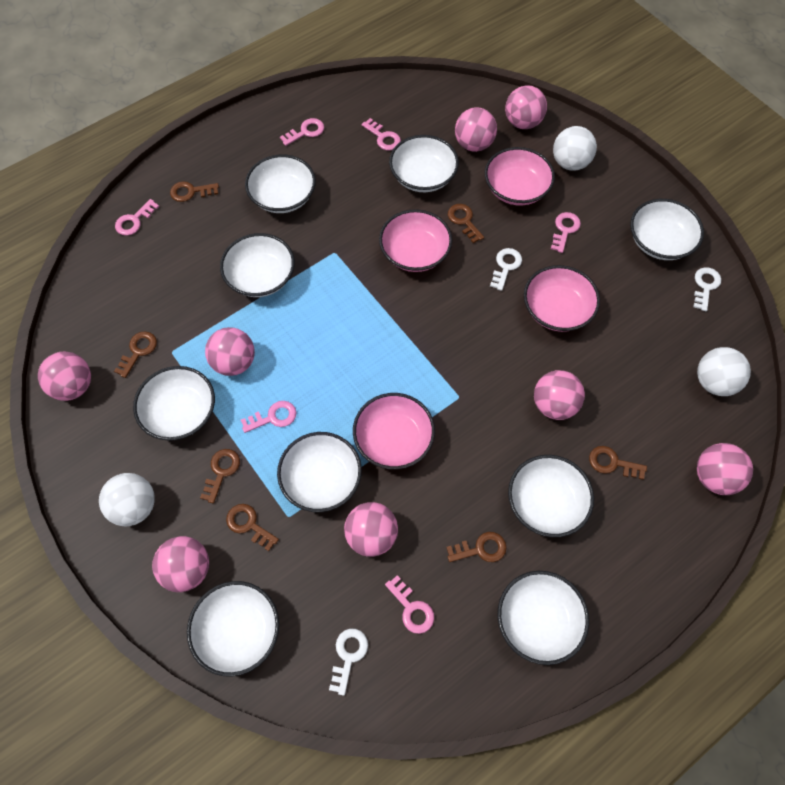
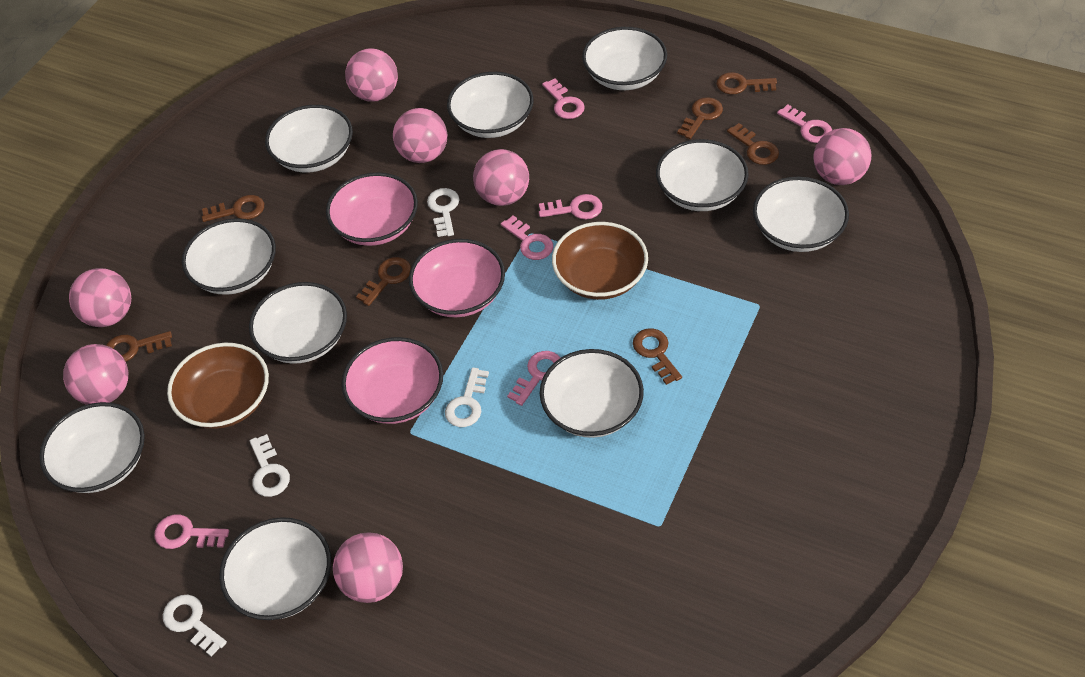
brown bowl: none = 0 -> [167,343,269,429] [552,222,648,300] = 2
pink ball: [38,352,91,401] [152,536,209,592] [205,327,255,376] [344,502,398,557] [455,107,497,152] [505,85,547,129] [534,370,585,420] [697,443,753,495] = 8 -> [63,344,129,405] [69,268,131,327] [333,532,403,603] [345,48,398,102] [393,108,447,163] [473,149,529,206] [813,128,871,185] = 7
pink bowl: [353,393,435,470] [379,209,452,272] [485,147,555,205] [524,265,600,332] = 4 -> [326,172,418,246] [342,337,443,424] [409,239,505,317] = 3
white ball: [99,473,155,526] [553,126,597,171] [697,347,751,396] = 3 -> none = 0
white bowl: [133,366,215,441] [187,581,279,677] [220,233,295,297] [245,154,316,213] [277,432,362,512] [389,135,459,192] [498,571,589,665] [508,455,594,537] [630,199,704,260] = 9 -> [39,402,145,493] [182,218,276,295] [219,517,331,620] [249,282,347,364] [265,105,353,173] [447,72,534,138] [540,349,644,438] [582,27,667,90] [656,139,749,211] [753,177,849,252] = 10
white key: [329,629,368,696] [490,248,522,291] [694,267,721,311] = 3 -> [163,595,227,657] [249,434,290,497] [427,188,460,237] [445,368,489,427] = 4

